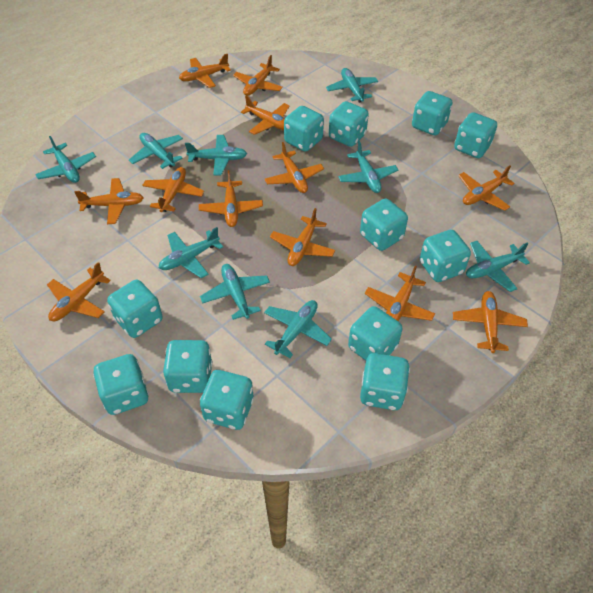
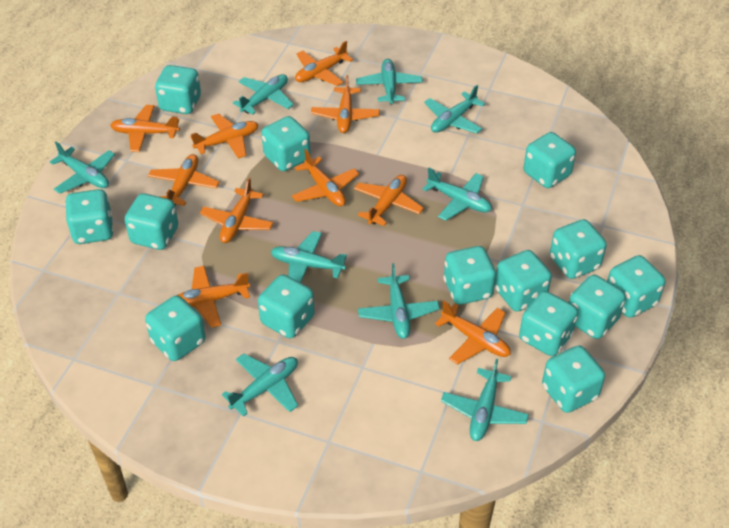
orange plane: [47,262,111,321] [74,178,144,224] [142,167,204,212] [179,54,231,88] [199,170,263,227] [233,55,283,96] [241,95,289,135] [264,142,324,193] [270,208,335,266] [365,266,435,321] [453,291,528,353] [458,165,515,211] = 12 -> [110,105,180,152] [148,154,220,206] [177,266,250,328] [190,114,258,159] [200,178,273,243] [292,149,359,206] [295,41,353,86] [311,75,380,133] [354,175,424,226] [435,300,511,365] = 10
turquoise dice: [93,354,149,415] [107,280,163,338] [163,340,213,393] [200,370,254,430] [284,106,324,152] [329,101,369,147] [348,306,403,360] [360,199,408,251] [360,353,410,410] [412,91,452,136] [420,230,471,282] [454,112,497,158] = 12 -> [65,189,114,244] [125,193,178,250] [145,295,205,361] [155,65,201,114] [258,274,315,338] [261,116,311,171] [443,246,496,305] [495,250,552,312] [519,291,578,356] [523,132,576,188] [542,346,605,413] [550,219,607,279] [569,275,626,339] [607,255,665,318] = 14

